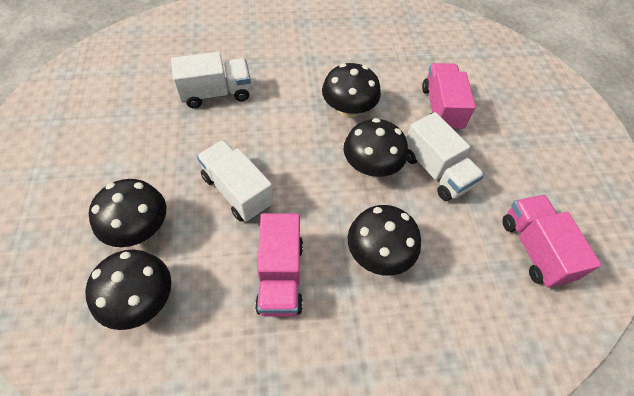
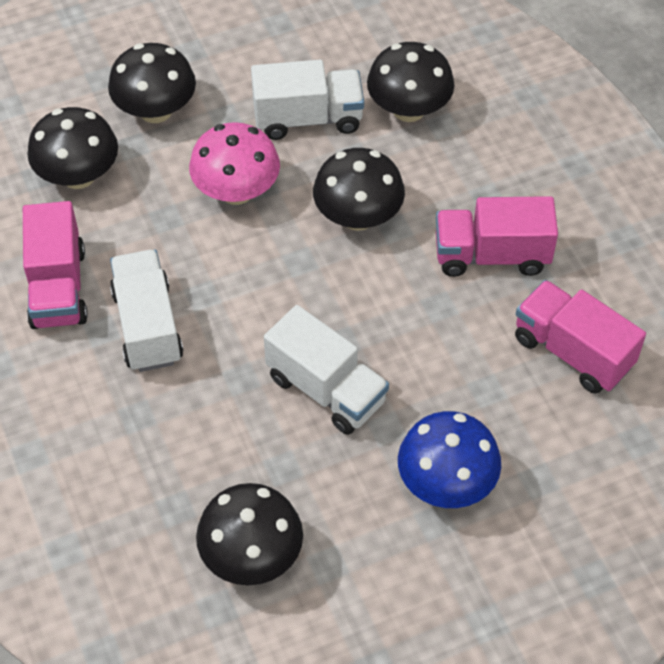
blue mushroom: none = 0 -> [398,411,501,508] = 1
pink mushroom: none = 0 -> [189,122,280,205] = 1

